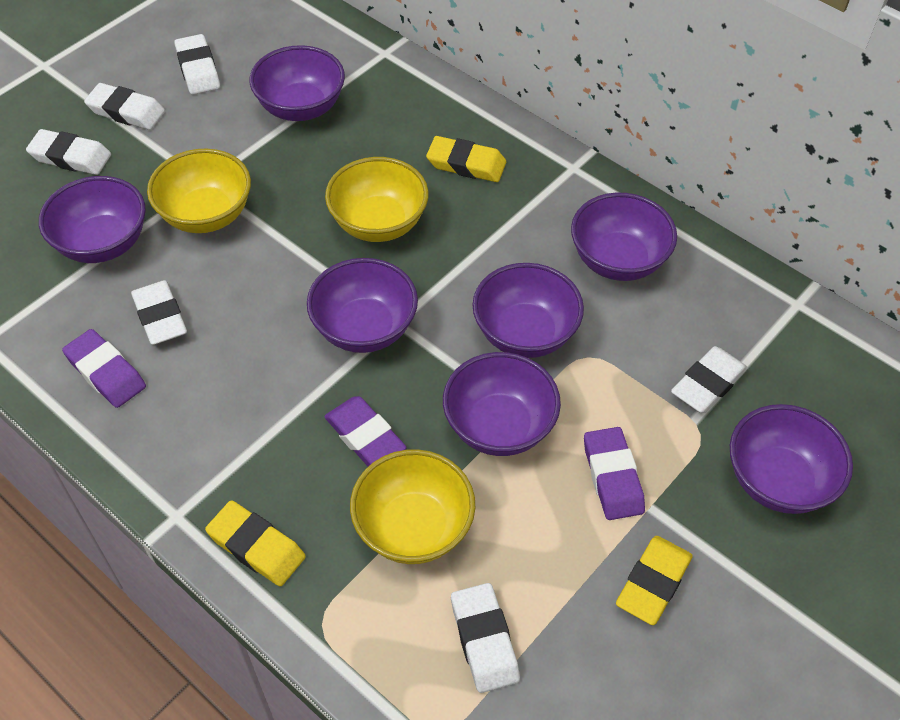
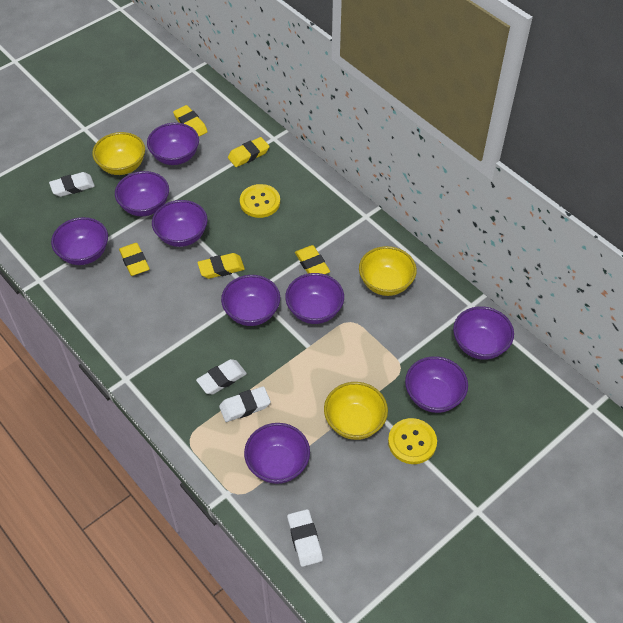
purple bowl: [39,176,146,263] [250,45,345,121] [307,258,418,353] [443,352,561,456] [472,263,584,358] [571,193,677,281] [730,404,853,514] = 7 -> [51,217,108,265] [115,171,169,216] [147,123,199,165] [152,200,208,247] [221,275,280,326] [244,423,310,484] [285,273,344,324] [405,356,468,413] [453,306,514,360] = 9
purple eraser: [62,329,146,408] [324,396,407,466] [584,427,645,520] = 3 -> none = 0
white eraser: [26,129,111,175] [84,83,165,130] [131,280,187,345] [174,34,220,95] [451,583,520,693] [671,346,747,413] = 6 -> [49,172,95,197] [196,359,247,394] [219,386,271,422] [287,509,323,567] = 4
yellow button: none = 0 -> [240,184,280,218] [388,418,437,464] = 2
yellow eraser: [205,500,306,586] [426,136,506,182] [616,536,693,625] = 3 -> [119,243,150,276] [173,105,208,136] [197,253,245,279] [228,137,269,167] [295,245,330,274] = 5

